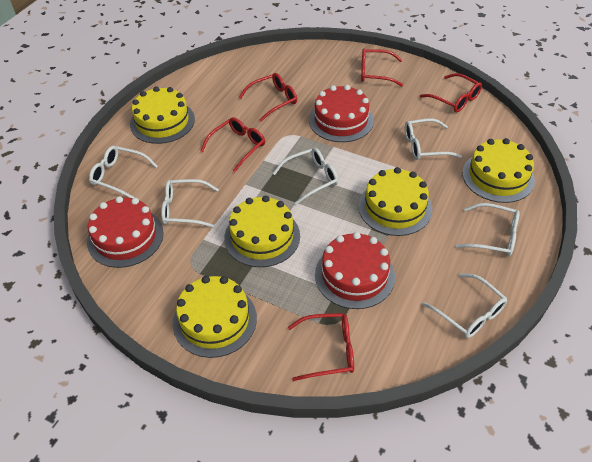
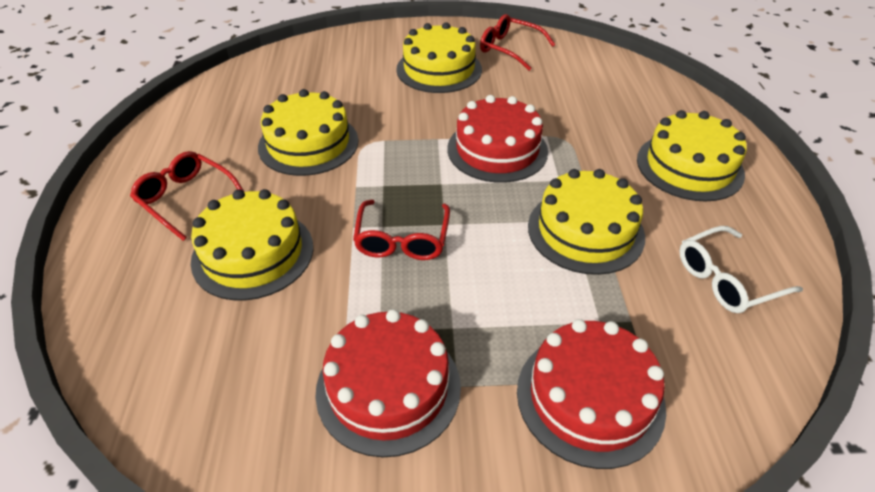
red glasses: [200,117,265,172] [239,73,297,121] [288,313,354,381] [361,49,403,86] [420,73,482,112] = 5 -> [130,151,244,241] [353,200,450,260] [480,14,556,71] = 3
white glasses: [89,146,158,198] [161,179,219,228] [273,148,338,205] [405,118,462,160] [423,273,507,338] [456,203,520,256] = 6 -> [680,226,803,313] = 1

